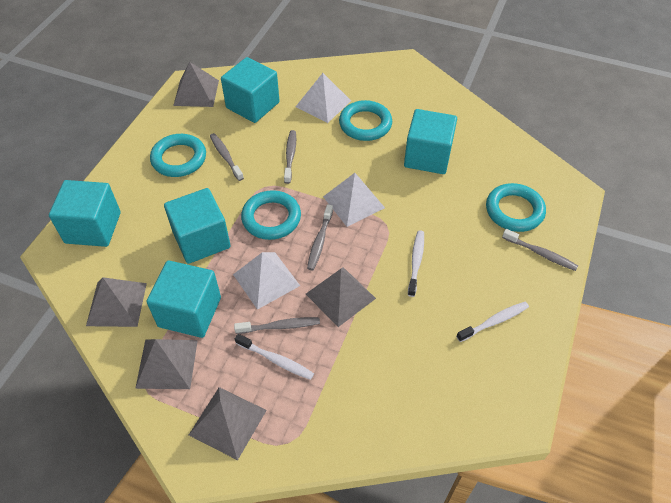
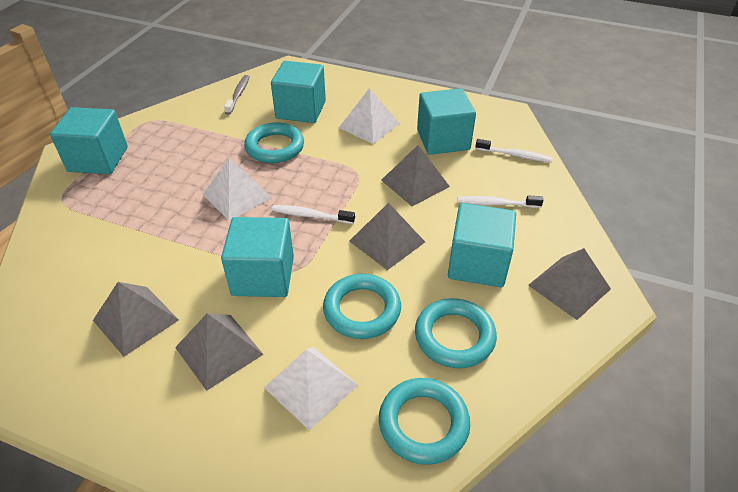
grey toothbrush: [210,133,244,181] [234,317,320,334] [284,130,296,184] [307,204,333,270] [502,229,578,271] = 5 -> [224,75,250,114] = 1

